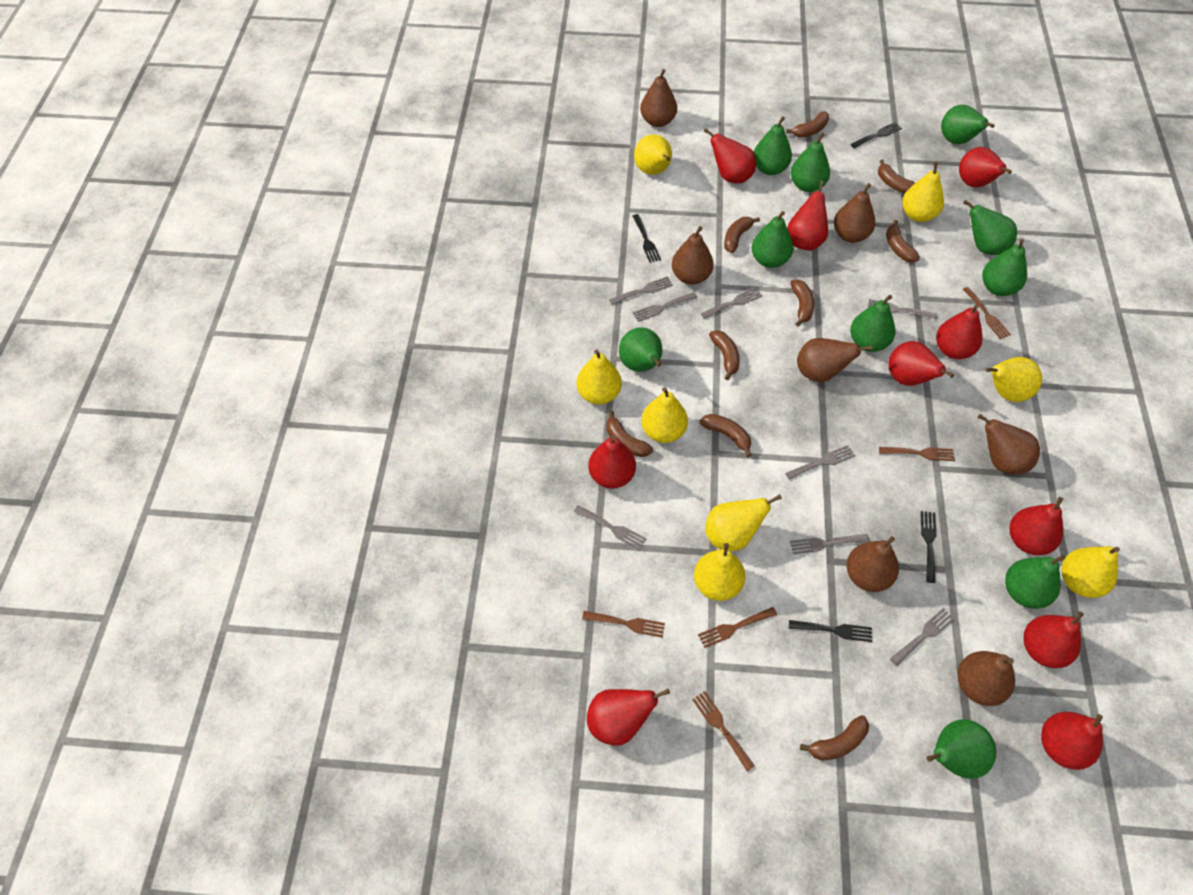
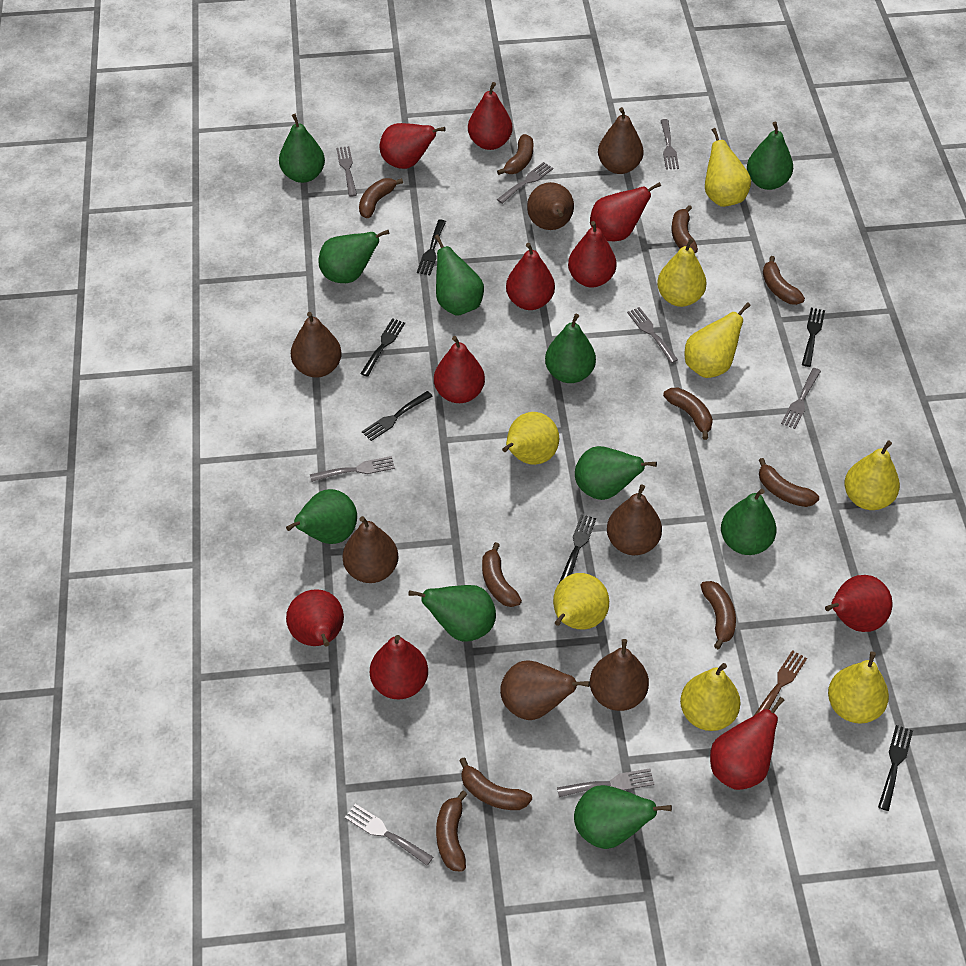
black fork: [633,214,661,262] [789,620,872,642] [851,122,902,148] [921,511,936,583] = 4 -> [360,318,405,377] [362,391,433,441] [417,220,446,275] [559,514,596,583] [802,308,825,367] [878,725,913,811] = 6
brown banana: [606,411,653,457] [700,414,752,457] [709,330,740,380] [724,217,760,253] [786,111,829,138] [790,280,814,327] [800,715,869,761] [878,160,915,194] [886,220,920,263] = 9 -> [359,178,403,218] [436,790,468,872] [459,758,532,810] [482,542,522,607] [497,134,533,175] [663,388,713,440] [672,205,698,253] [700,581,736,649] [759,458,819,507] [763,256,805,305] = 10
brown fork: [582,611,665,638] [692,691,755,771] [698,607,777,648] [879,447,955,461] [962,287,1011,339] = 5 -> [754,650,807,715] = 1

